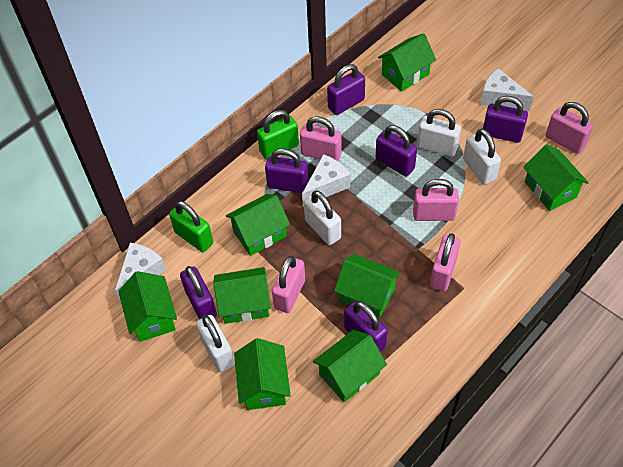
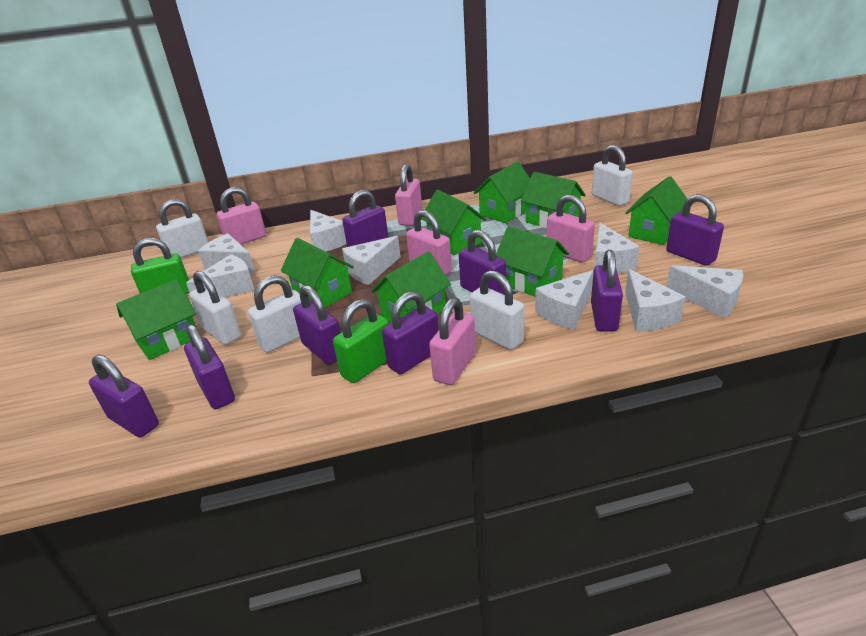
purple padlock: [180,266,217,320] [265,149,309,193] [327,64,365,115] [344,301,388,351] [375,125,417,177] [483,96,528,143] = 6 -> [89,355,159,438] [184,324,235,409] [293,285,341,365] [342,190,389,247] [382,291,439,374] [459,230,506,295] [591,250,623,331] [666,194,724,266] = 8
white cheese: [115,243,166,302] [302,154,350,206] [480,68,534,111] = 3 -> [186,254,255,297] [198,233,255,273] [310,210,346,252] [342,236,401,285] [535,270,593,330] [594,223,640,273] [625,269,686,332] [666,265,743,318] = 8
white padlock: [196,315,235,372] [304,191,341,245] [417,109,461,157] [463,129,501,185] = 4 -> [156,199,208,258] [189,271,241,345] [248,275,301,353] [470,270,524,350] [592,145,633,206] = 5

